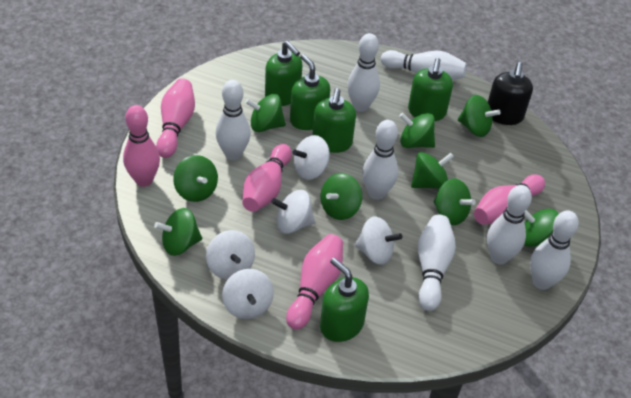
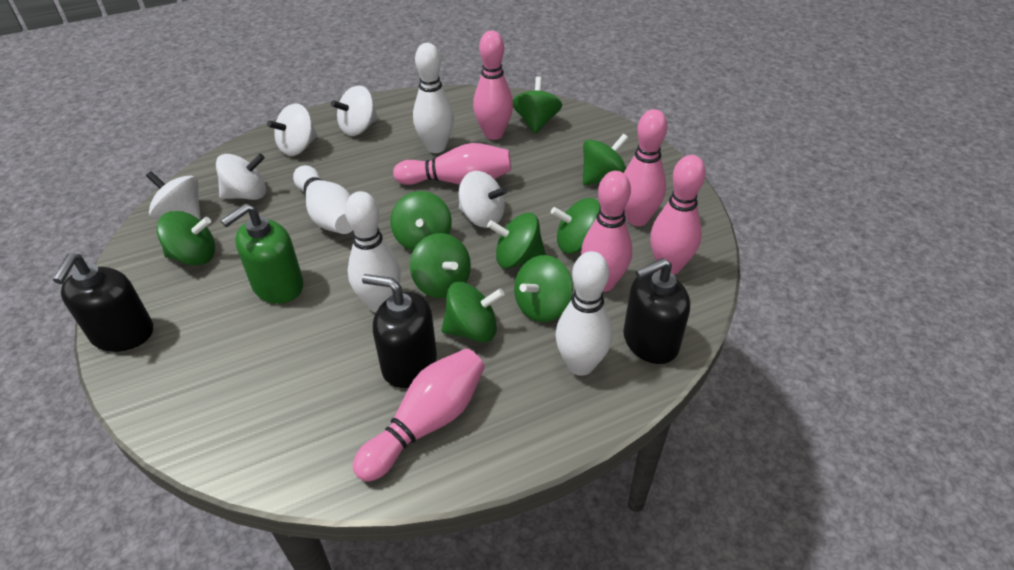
black soap dispenser: [488,62,533,125] = 1 -> [53,253,153,352] [362,274,437,388] [623,258,690,364] = 3
green soap dispenser: [265,41,302,106] [290,54,330,130] [313,88,356,153] [320,258,369,342] [408,58,453,121] = 5 -> [221,203,304,304] = 1
pink bowling pin: [123,105,160,187] [156,79,195,158] [242,144,292,212] [286,234,343,330] [474,174,545,225] = 5 -> [353,348,485,482] [393,143,511,185] [473,31,513,140] [581,171,632,292] [624,109,668,226] [650,155,706,275] = 6
white bowling pin: [216,80,251,160] [347,33,380,112] [362,120,398,200] [381,50,467,80] [418,215,456,311] [487,185,532,264] [530,210,579,290] = 7 -> [293,165,353,234] [345,191,401,313] [413,43,454,153] [555,251,613,376] = 4

